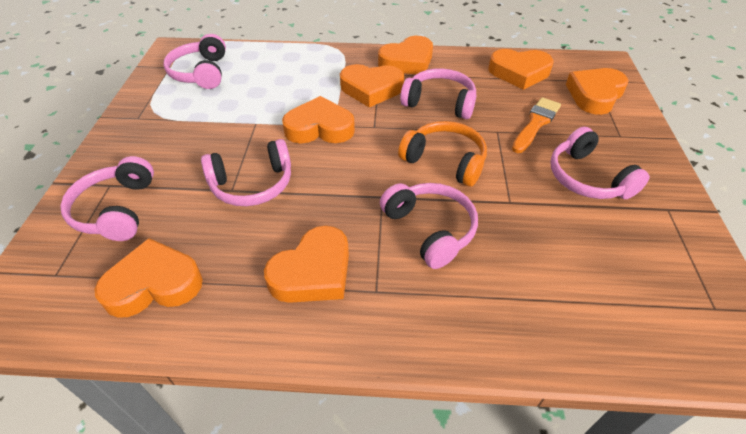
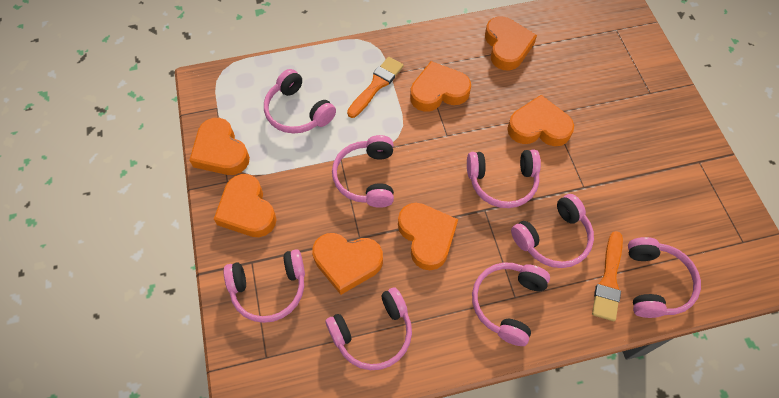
orange brush: [512,97,561,153] = 1 -> [347,57,404,118] [592,231,623,321] = 2
orange headphones: [398,121,487,187] = 1 -> none = 0
pink headphones: [60,156,154,241] [164,34,226,89] [201,139,291,206] [380,183,478,269] [400,68,476,119] [550,127,650,199] = 6 -> [224,249,305,323] [264,69,336,134] [325,288,412,370] [332,135,394,208] [467,149,541,208] [472,263,550,346] [511,194,594,268] [628,237,701,318] = 8

